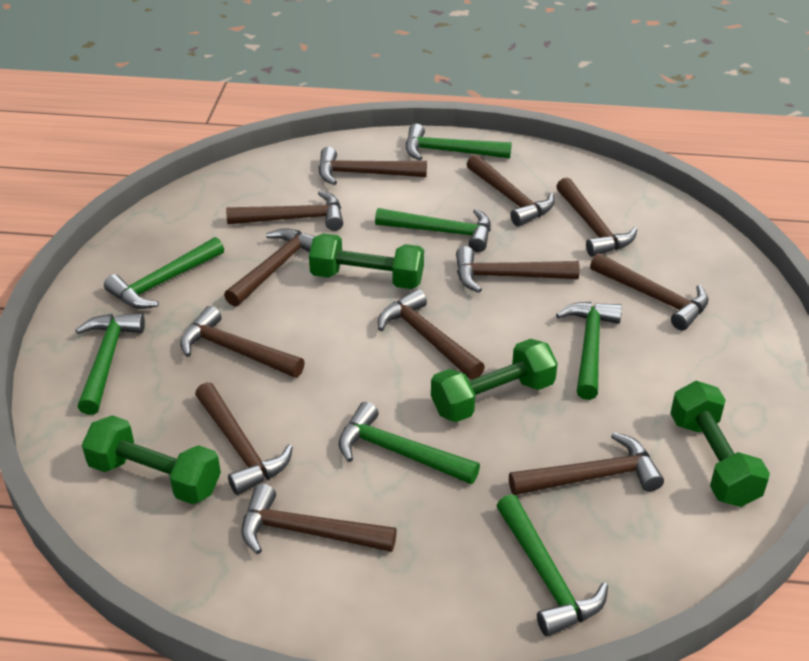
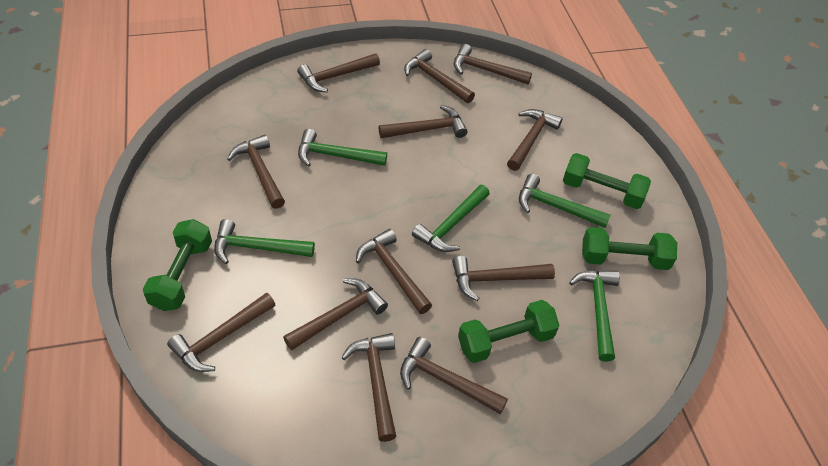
green hammer: [75,313,145,415] [104,237,224,309] [339,402,480,484] [375,208,491,252] [406,124,512,161] [497,494,608,636] [556,302,622,400] = 7 -> [214,219,315,264] [298,129,387,167] [412,185,490,252] [519,174,611,228] [569,270,620,362] = 5

